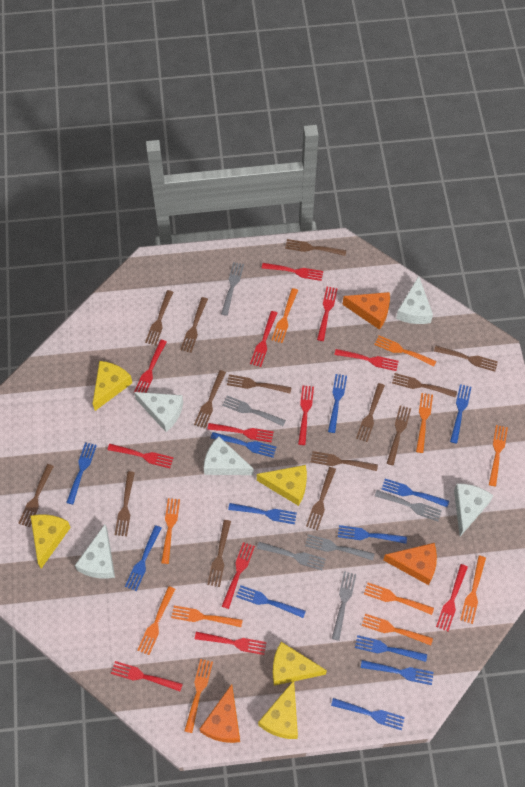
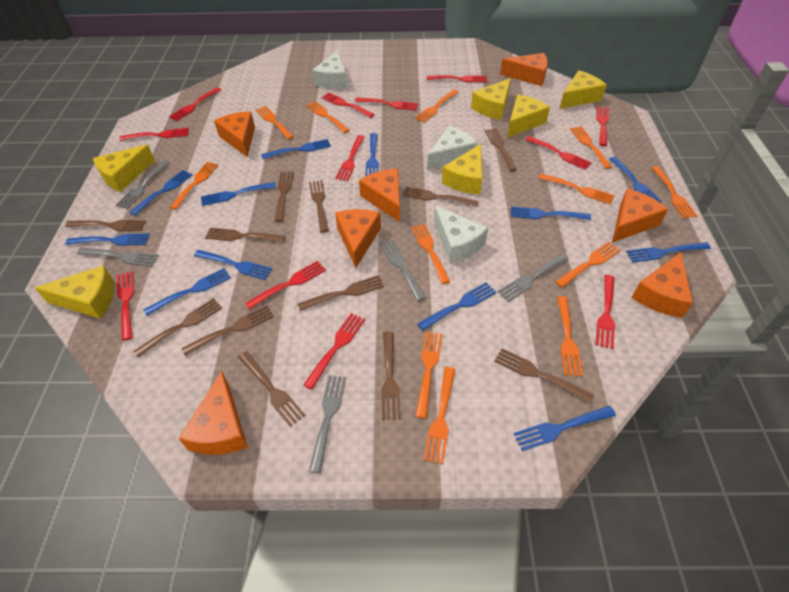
brown fork: [18,464,54,527] [115,471,135,536] [145,290,173,345] [180,297,208,353] [194,370,226,429] [207,520,231,587] [227,374,292,393] [285,239,346,256] [306,467,336,530] [311,451,378,471] [356,383,385,442] [386,406,411,466] [392,373,457,398] [434,346,498,372] = 14 -> [65,220,146,231] [133,298,222,358] [182,305,274,356] [205,228,285,242] [238,351,305,427] [275,171,294,222] [297,275,384,311] [309,180,329,233] [381,332,401,420] [403,186,479,207] [485,128,517,172] [494,348,594,403] = 12
grey fork: [221,262,244,316] [222,396,286,426] [257,542,326,570] [305,534,375,560] [332,571,356,641] [375,490,442,521] = 6 -> [77,248,159,267] [116,161,170,209] [309,375,346,473] [380,239,426,301] [498,254,568,302] = 5
orange cheese: [200,684,240,743] [343,292,390,330] [383,543,437,585] = 3 -> [179,371,248,455] [214,111,255,157] [335,209,381,268] [359,169,400,222] [500,53,548,86] [612,189,668,243] [632,252,693,318] = 7
orange fork: [137,586,175,655] [161,498,180,564] [171,606,243,627] [185,659,213,733] [271,288,298,343] [362,614,433,645] [364,583,434,615] [374,335,437,367] [416,393,433,453] [460,555,486,624] [489,425,508,487] = 11 -> [170,162,218,210] [256,106,294,140] [306,101,350,133] [412,224,450,284] [415,90,459,123] [415,332,442,419] [424,367,455,464] [539,173,615,204] [555,242,621,288] [557,296,583,376] [570,126,612,169] [652,166,697,219] = 12
white cheese: [75,525,115,579] [134,392,183,432] [204,436,254,475] [396,276,433,324] [454,483,494,536] = 5 -> [312,50,347,89] [427,126,477,170] [434,206,488,263] = 3
yellow cheese: [31,514,71,569] [93,361,132,411] [257,465,307,506] [258,681,298,739] [273,642,327,686] = 5 -> [35,266,115,319] [93,145,155,192] [442,144,482,194] [471,78,511,120] [507,94,550,138] [559,71,607,109] = 6

